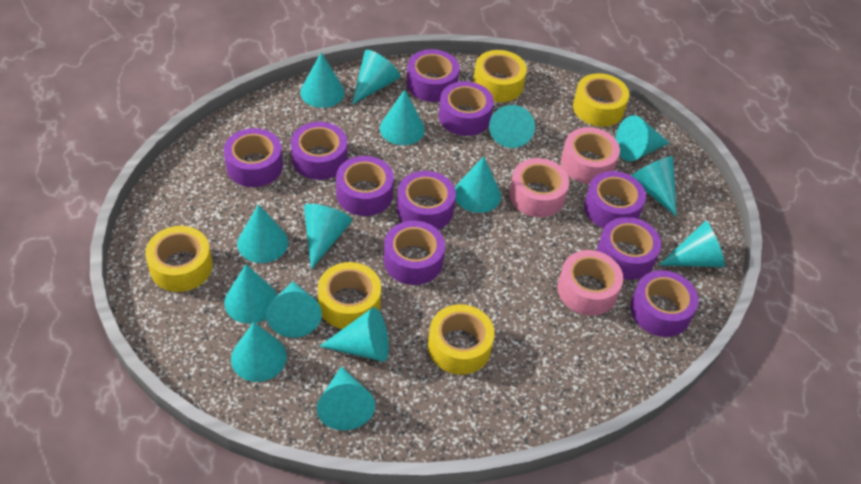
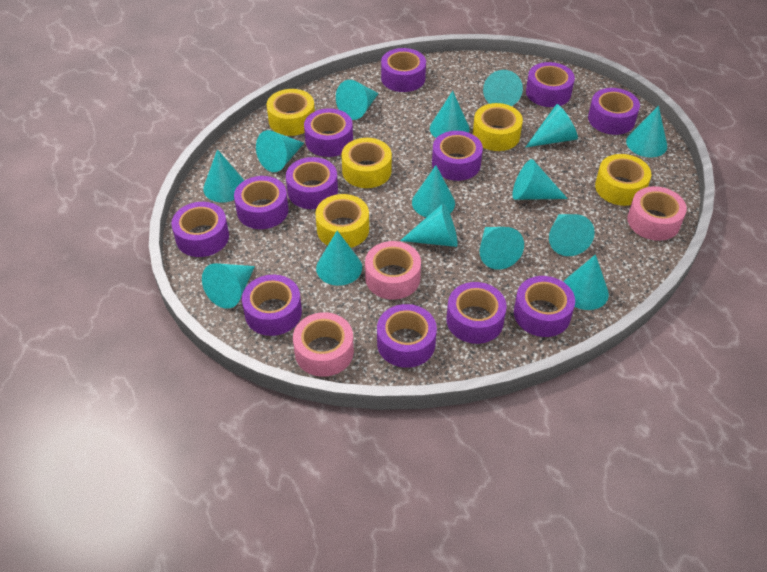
purple tape: [224,128,283,187] [291,122,347,180] [336,156,394,216] [384,221,445,285] [397,171,456,230] [407,49,460,102] [439,81,494,136] [584,171,646,228] [597,217,661,280] [630,270,699,337] = 10 -> [171,202,229,257] [234,176,289,229] [242,275,302,336] [286,157,338,209] [304,108,353,157] [377,304,437,368] [381,48,426,92] [432,131,483,181] [446,282,507,344] [514,276,575,337] [526,62,575,107] [588,88,640,135] = 12

